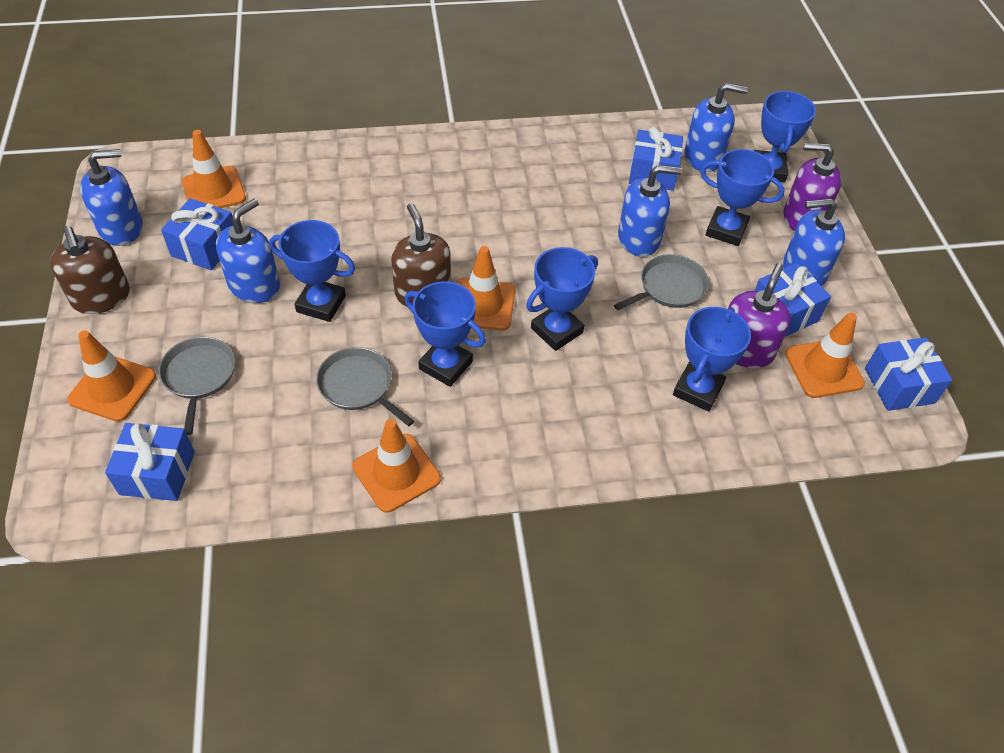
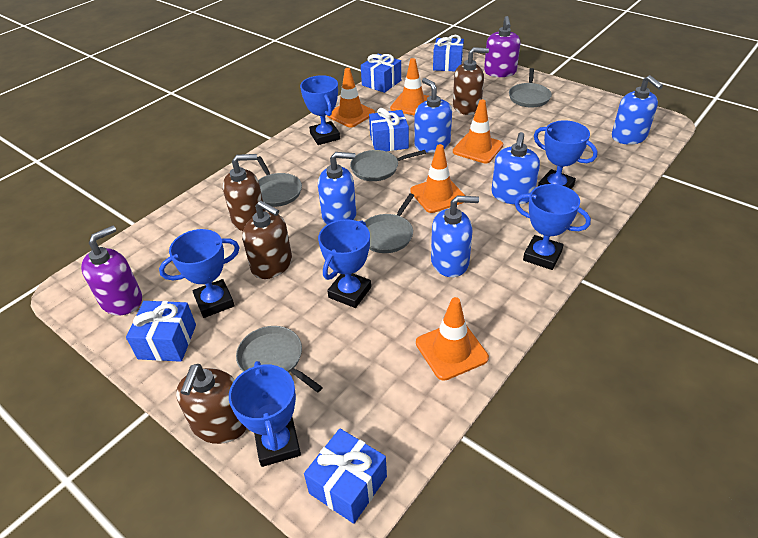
brown soap dispenser: [50,226,130,314] [391,203,451,307] = 2 -> [176,364,247,444] [223,154,265,231] [242,201,292,279] [453,47,489,115] = 4
grey pan: [159,337,235,435] [316,347,414,426] [614,254,709,310] = 3 -> [236,326,323,392] [257,156,302,207] [350,150,426,181] [364,193,414,253] [509,68,552,108] = 5

